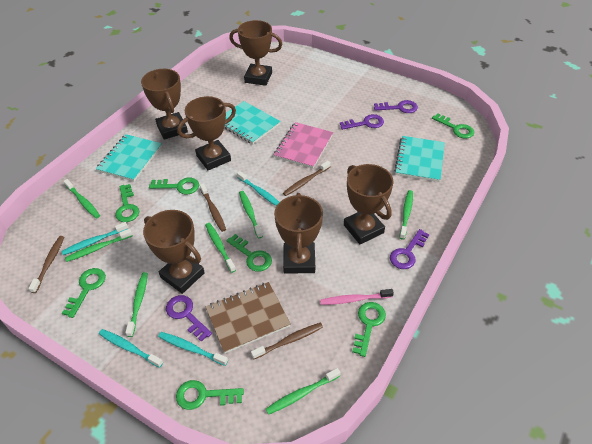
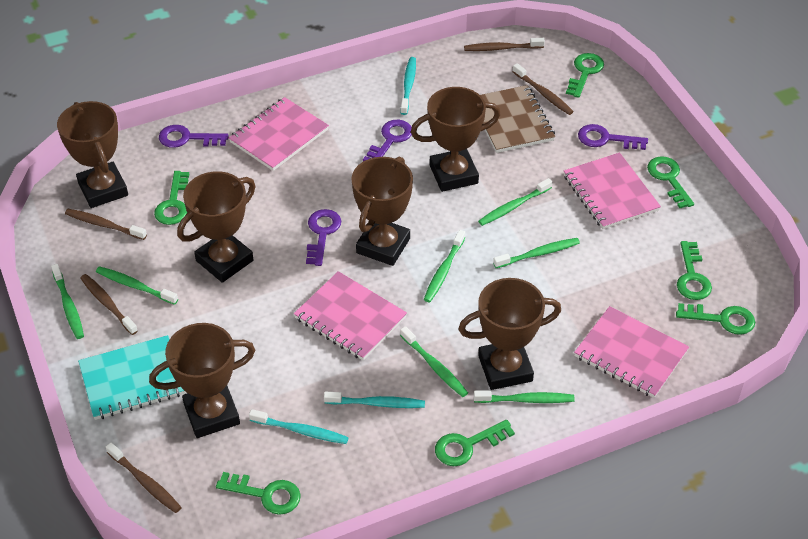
brown toothbrush: [28,236,64,293] [200,183,226,232] [251,322,323,359] [283,161,331,196] = 4 -> [65,209,147,240] [80,274,138,335] [106,442,182,513] [464,38,545,51] [512,63,574,115] = 5
pink notebook: [274,122,333,169] = 1 -> [229,97,329,171] [294,271,407,360] [564,152,661,229] [574,306,689,398] = 4
pink toothbrush: [320,289,394,305] = 1 -> none = 0
turquoise notebook: [96,134,162,182] [224,101,281,144] [394,136,445,182] = 3 -> [78,335,186,420] = 1
turquoise toothbrush: [61,222,128,255] [99,329,163,368] [158,332,228,366] [237,171,279,206] = 4 -> [249,409,349,444] [324,392,425,408] [401,57,416,115] = 3

